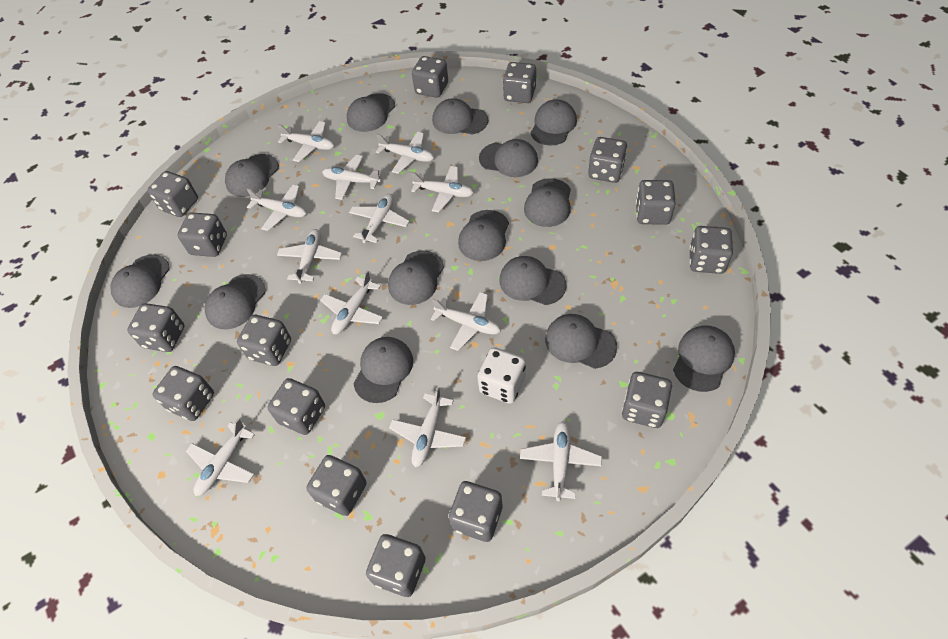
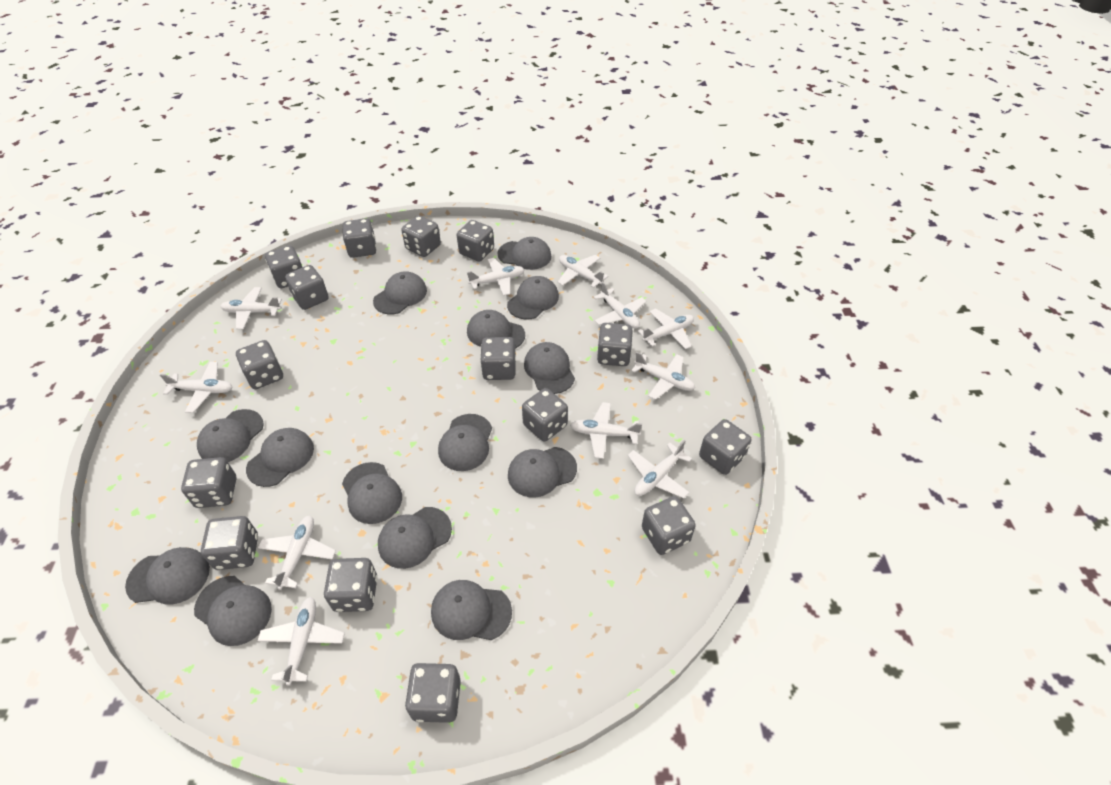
white dice: [477,347,526,404] = 1 -> none = 0
white plane: [186,418,255,496] [246,185,306,231] [277,121,334,162] [277,229,342,284] [320,270,383,334] [322,155,382,200] [349,194,410,243] [376,132,434,174] [389,387,466,467] [411,166,474,212] [431,292,501,351] [520,421,602,501] = 12 -> [160,362,233,413] [220,287,282,329] [257,597,345,686] [258,515,336,590] [467,258,525,296] [558,255,609,288] [570,402,642,459] [593,282,646,329] [628,440,692,499] [631,352,695,400] [638,308,694,349] = 11

